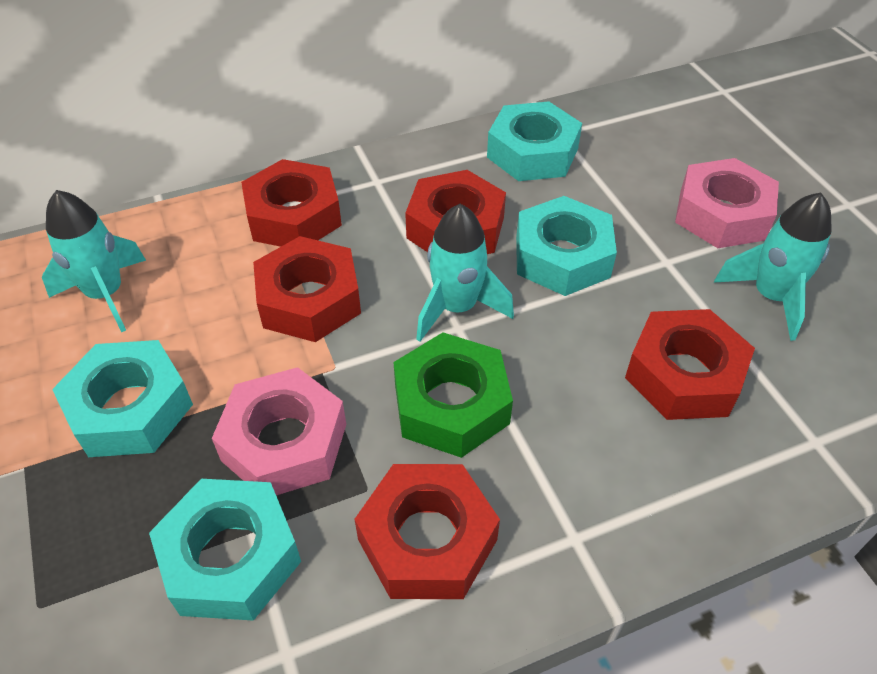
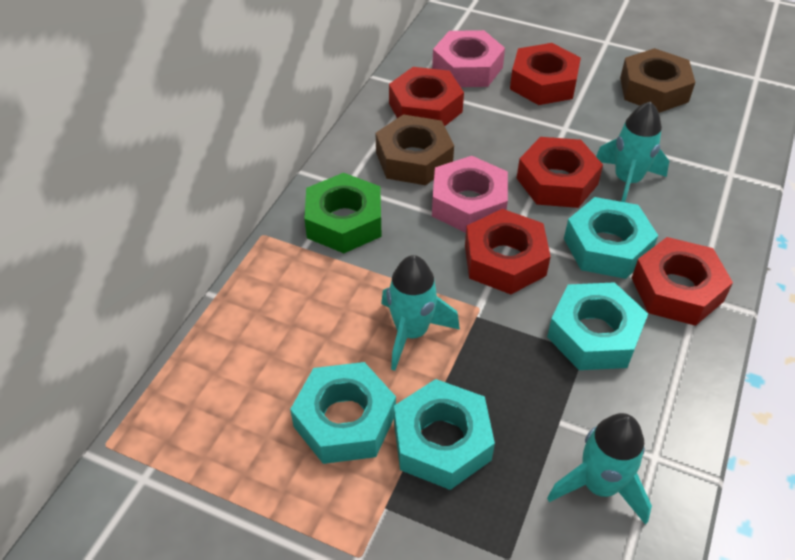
brown nut: none = 0 -> [376,114,454,185] [620,48,695,113] = 2

